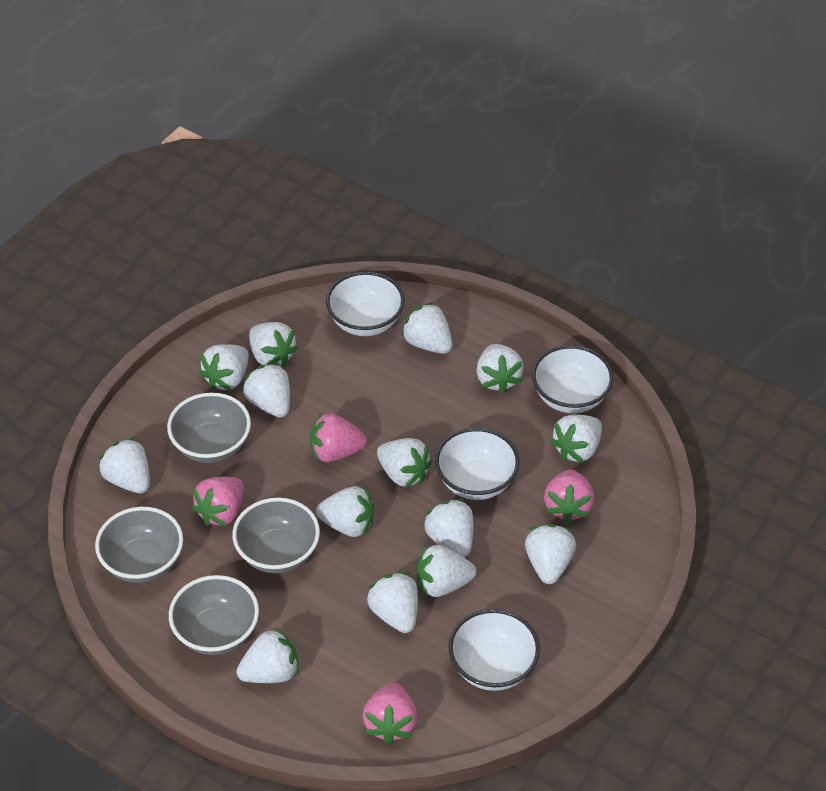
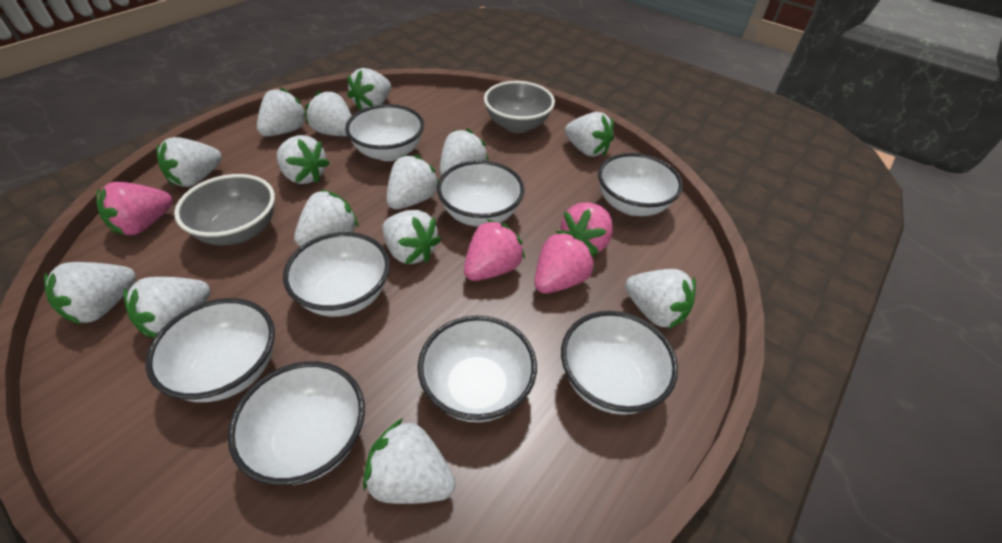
grey bowl: [95,507,183,583] [167,392,251,463] [169,575,259,655] [232,498,320,574] = 4 -> [174,174,275,245] [484,81,555,133] = 2
white bowl: [326,271,405,336] [435,428,520,500] [448,609,540,691] [532,345,614,413] = 4 -> [146,298,275,402] [228,361,365,485] [283,232,390,317] [345,104,424,161] [418,316,537,422] [437,160,525,227] [561,311,678,415] [598,153,683,216] = 8

